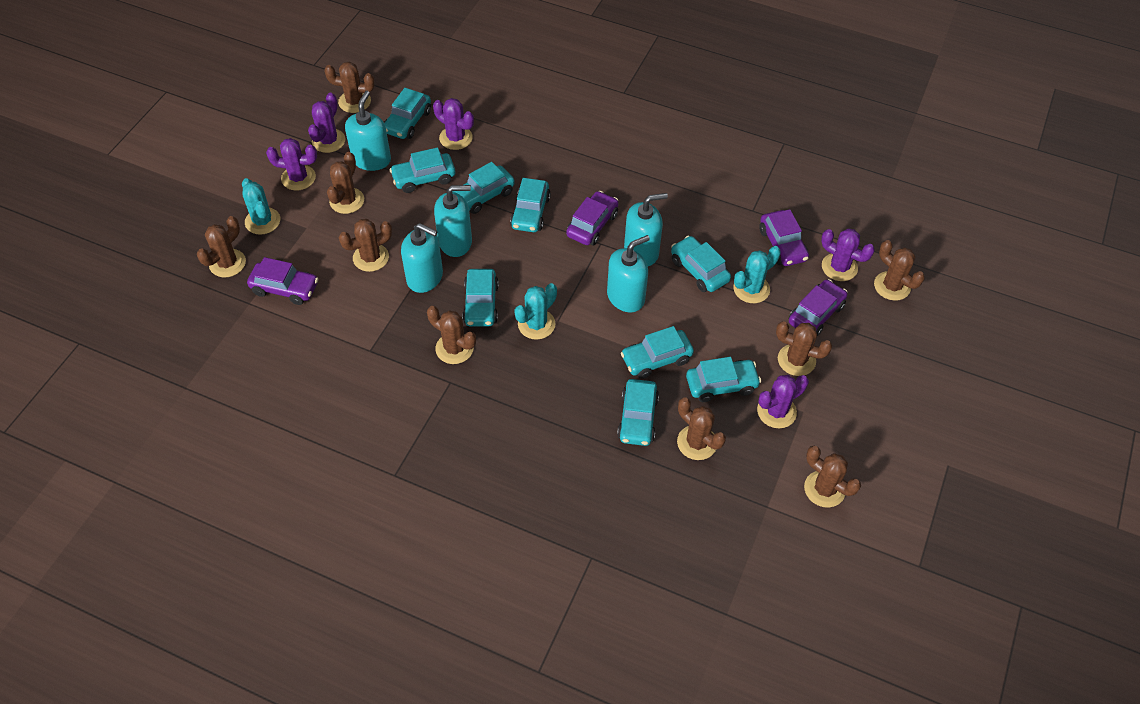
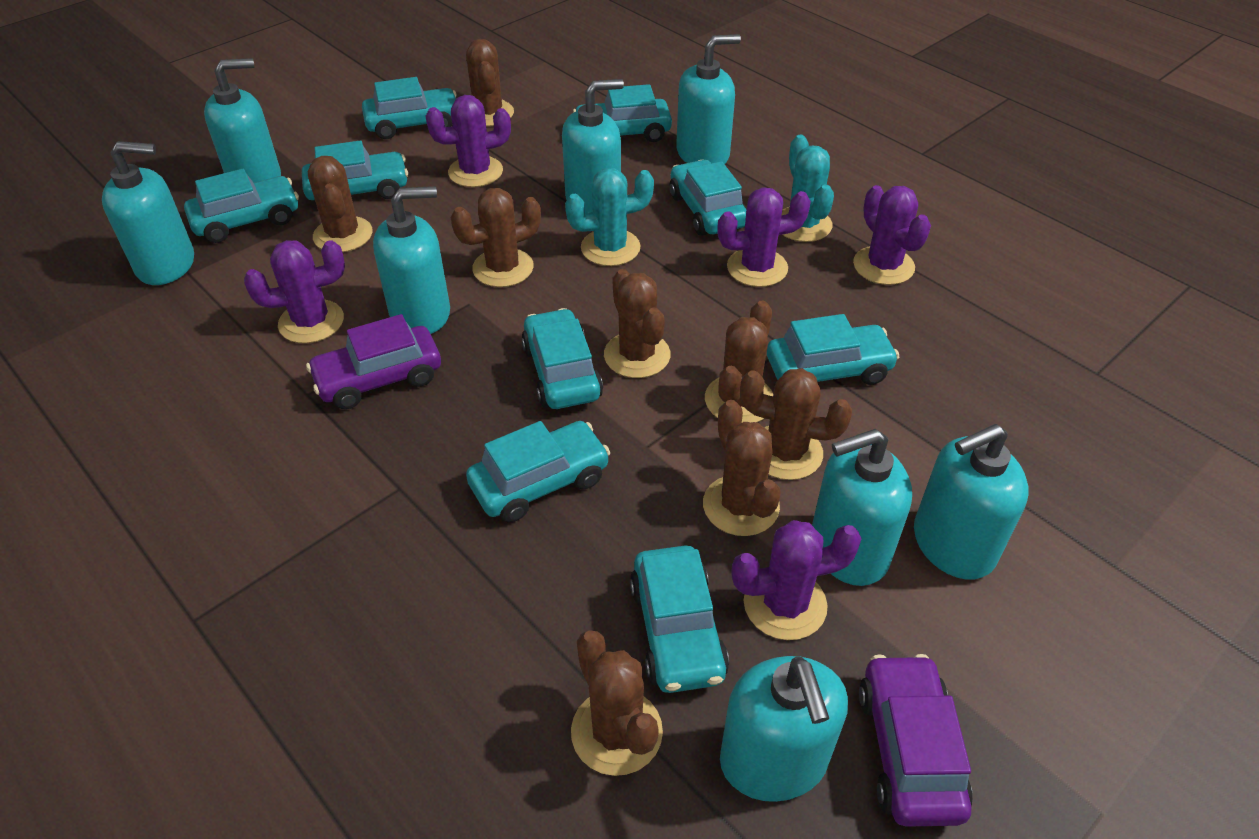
brown cactus: [197,216,246,277] [324,62,375,113] [327,152,364,214] [339,219,392,272] [427,306,476,364] [677,397,726,460] [776,321,832,376] [804,446,861,508] [874,240,925,301] = 9 -> [308,156,373,252] [451,188,541,287] [466,39,514,127] [571,630,663,776] [604,269,671,378] [703,400,781,536] [705,300,773,422] [740,368,852,480] = 8
purple car: [247,257,318,305] [566,191,618,245] [759,209,809,266] [789,279,848,336] = 4 -> [306,314,441,409] [859,654,973,827] = 2
turquoise cactus: [242,178,280,235] [514,283,557,340] [733,246,781,303] = 3 -> [565,168,654,266] [782,134,834,242] = 2
turquoise soap dispenser: [345,91,391,171] [401,223,443,293] [434,185,472,257] [607,235,650,312] [624,193,668,266] = 5 -> [102,141,194,285] [204,58,281,183] [373,186,450,334] [562,79,624,213] [676,34,741,164] [720,656,848,802] [812,429,912,586] [914,424,1029,580] = 8

